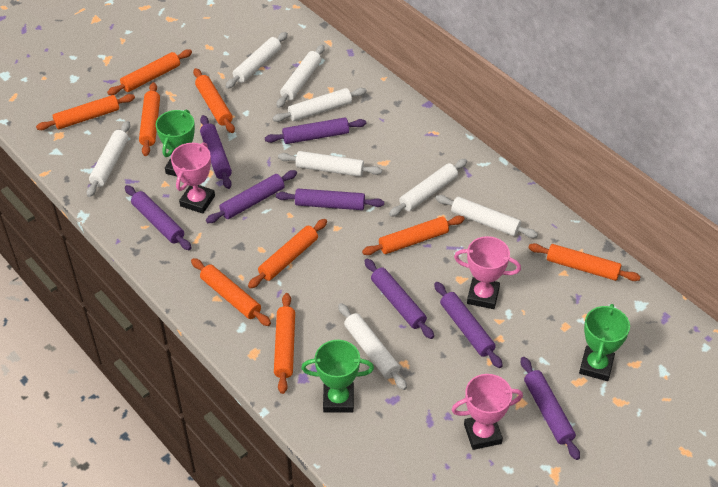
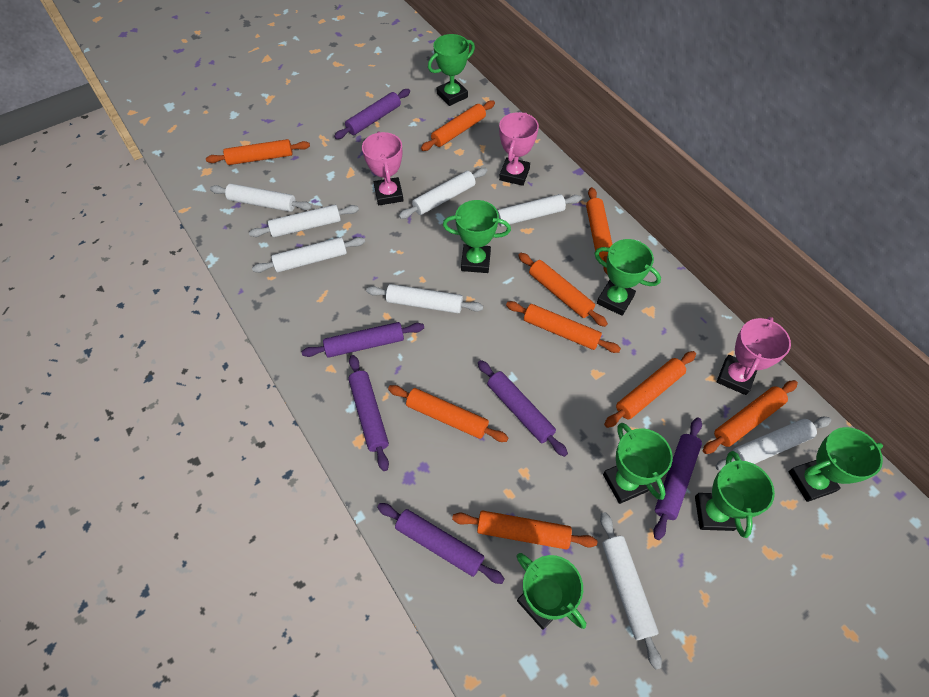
green trophy: [156,109,195,177] [301,340,374,413] [579,304,630,381] = 3 -> [428,34,475,106] [443,200,511,273] [516,553,586,630] [595,239,661,316] [603,423,673,504] [695,451,775,538] [788,427,883,502] = 7
purple rolling pin: [125,185,191,250] [200,115,232,189] [206,170,297,223] [265,118,366,144] [276,189,384,210] [364,259,434,339] [434,282,503,368] [521,357,580,460] = 8 -> [302,322,424,358] [334,89,410,139] [348,355,389,471] [377,503,505,584] [478,360,568,457] [653,417,702,540] = 6

